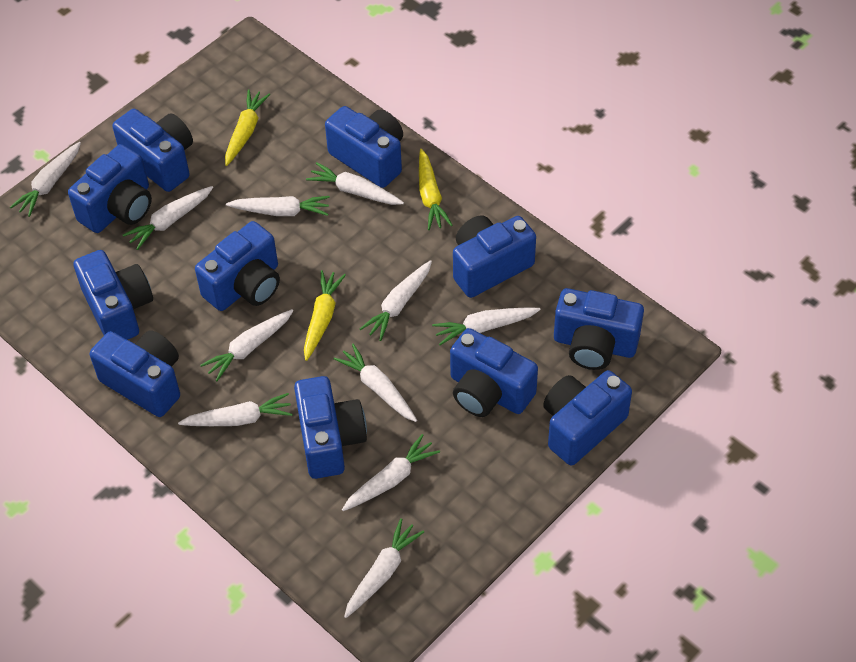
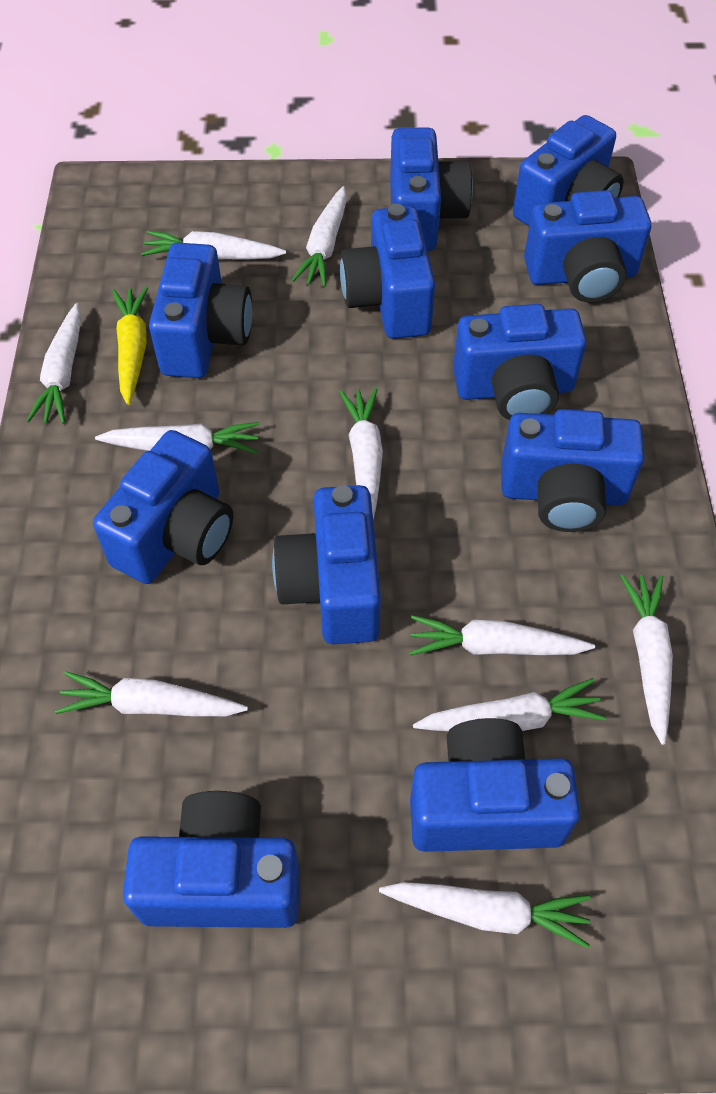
white carrot: [10,142,81,217] [123,186,213,250] [178,393,293,426] [200,309,293,381] [226,196,330,216] [306,162,404,205] [334,344,417,422] [342,434,440,511] [344,518,424,618] [360,260,432,341] [432,307,540,345] = 11 -> [26,303,81,424] [55,672,248,717] [95,422,259,454] [141,231,286,260] [292,186,347,287] [339,388,383,520] [379,882,591,948] [410,615,595,656] [413,678,606,731] [620,574,673,745] = 10
yellow carrot: [225,89,271,166] [304,270,346,361] [419,149,453,230] = 3 -> [112,287,148,405] = 1

